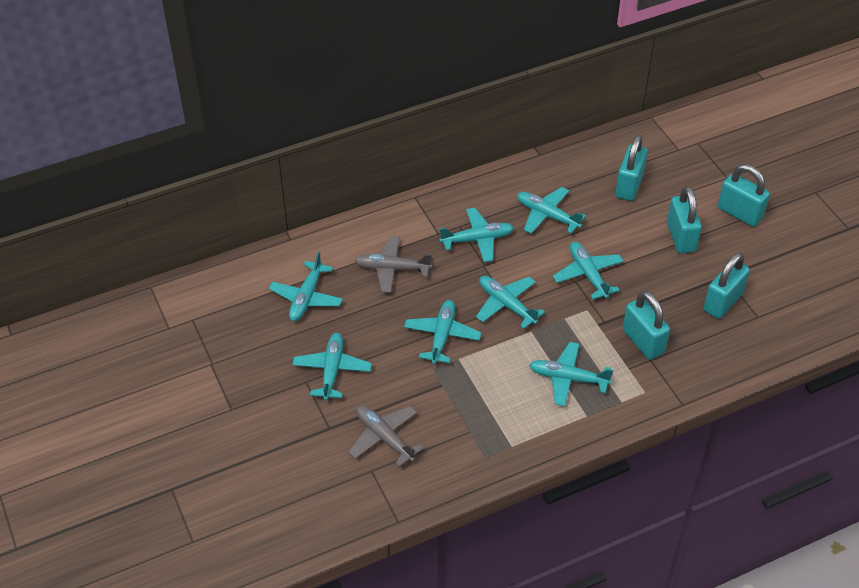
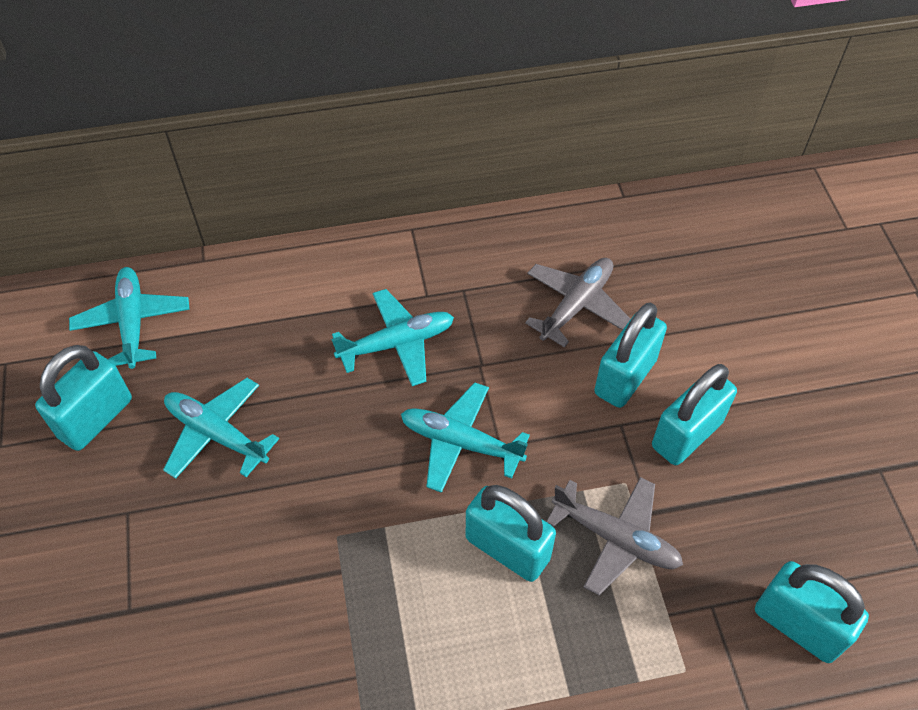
turquoise plane: [269,251,343,321] [292,333,372,401] [404,300,481,364] [439,208,514,262] [476,276,545,329] [517,187,586,234] [529,342,613,406] [553,242,623,300] = 8 -> [69,267,190,369] [163,378,279,479] [331,289,454,386] [401,382,530,493] = 4

